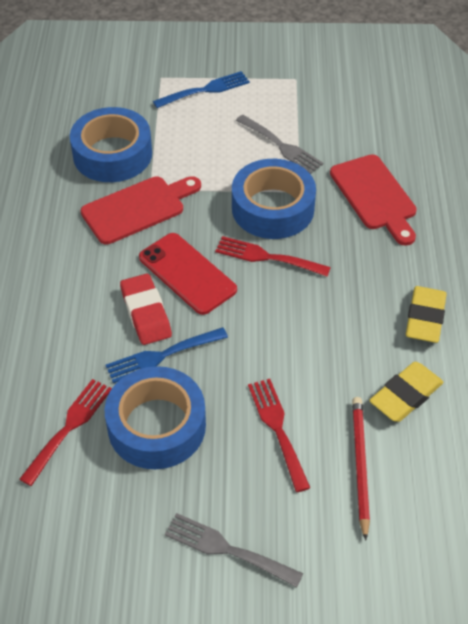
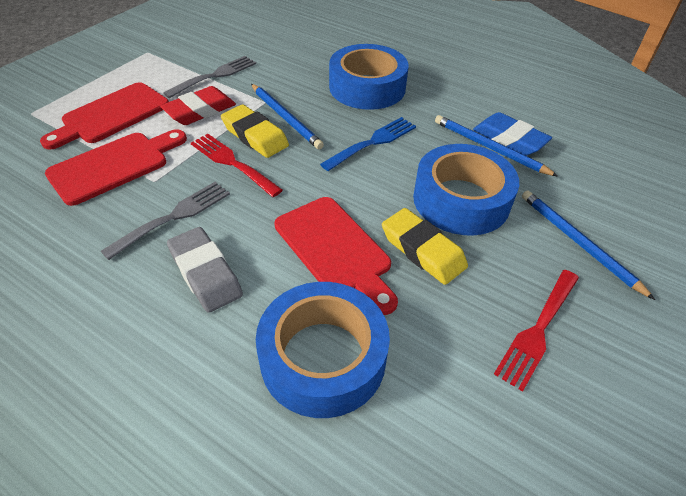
blue eraser: none = 0 -> [473,112,552,156] = 1
blue fork: [106,327,228,383] [153,71,250,108] = 2 -> [320,117,416,171] = 1
blue pencil: none = 0 -> [251,84,324,149] [435,115,558,177] [522,190,655,300] = 3
grey eraser: none = 0 -> [167,227,243,313] = 1
red cutting board: [81,176,201,245] [330,154,417,246] = 2 -> [40,82,169,149] [45,129,187,206] [274,197,398,315] = 3
red fork: [19,379,112,486] [215,236,331,276] [248,379,310,492] = 3 -> [191,134,283,197] [494,270,579,392] = 2
red pencil: [352,397,370,541] = 1 -> none = 0
red phone: [139,233,237,315] = 1 -> none = 0

